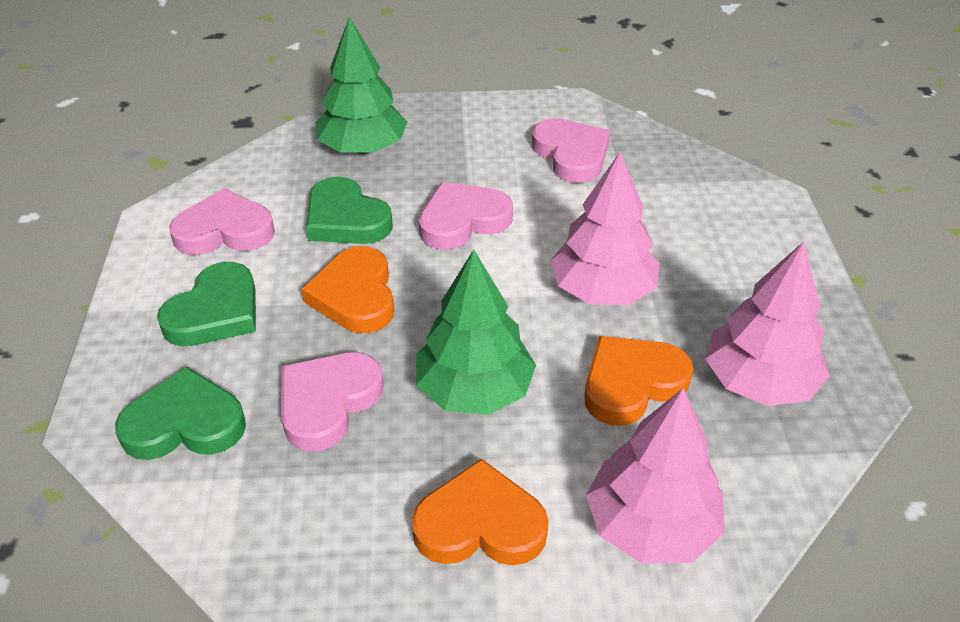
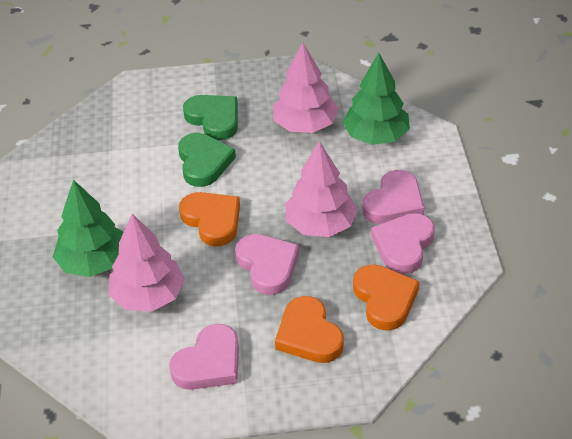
green heart: [115,367,246,460] [157,262,256,346] [306,176,393,244] = 3 -> [178,133,236,187] [183,95,238,140] = 2

